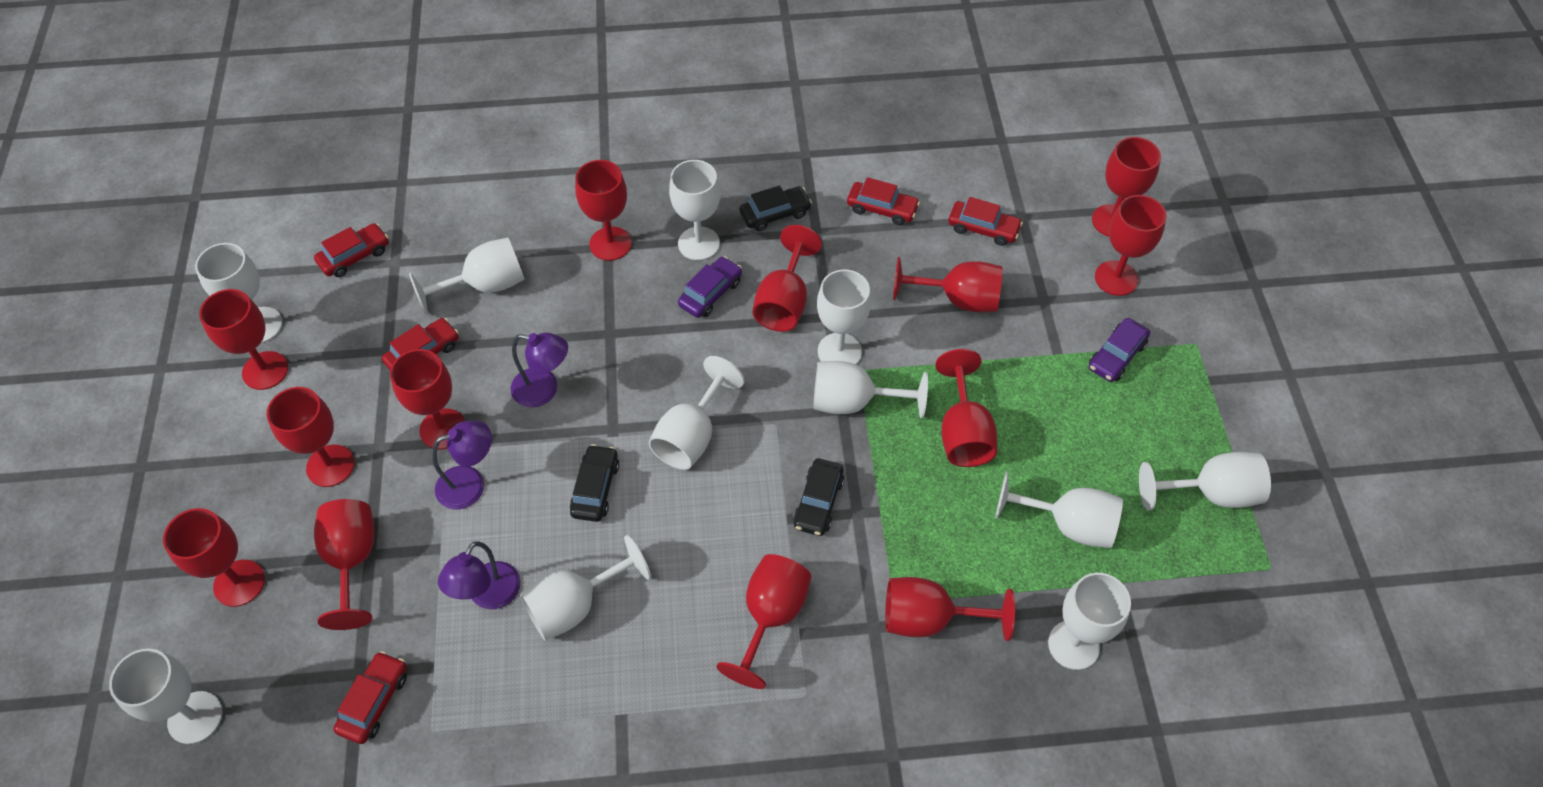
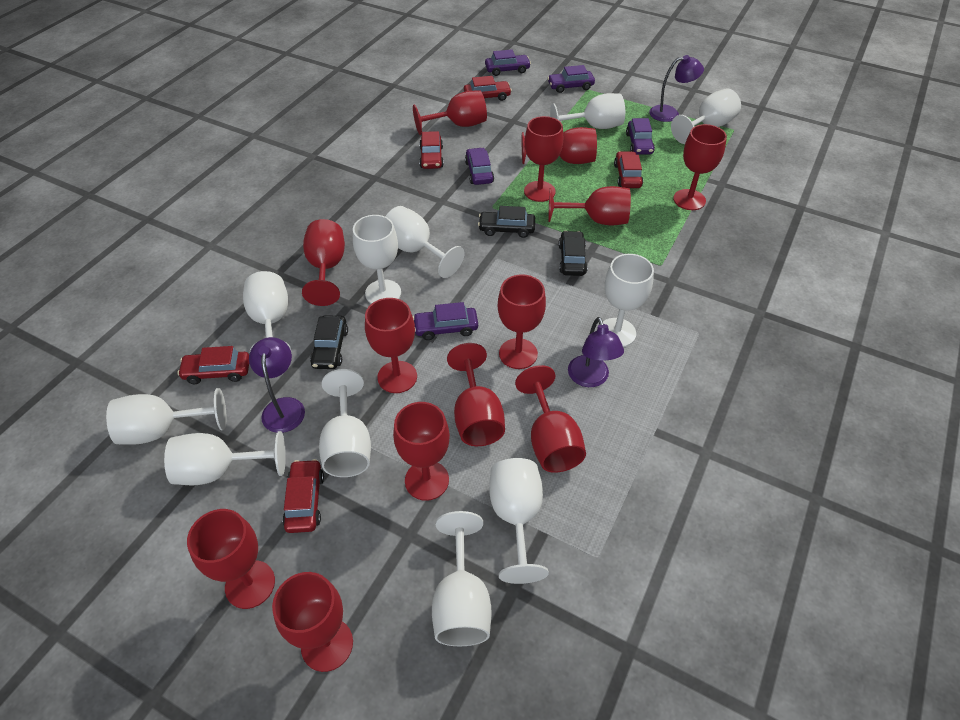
purple car: [678,256,742,318] [1089,318,1150,382] = 2 -> [413,302,478,340] [465,147,494,185] [485,49,531,76] [547,65,595,93] [626,118,655,155] = 5

